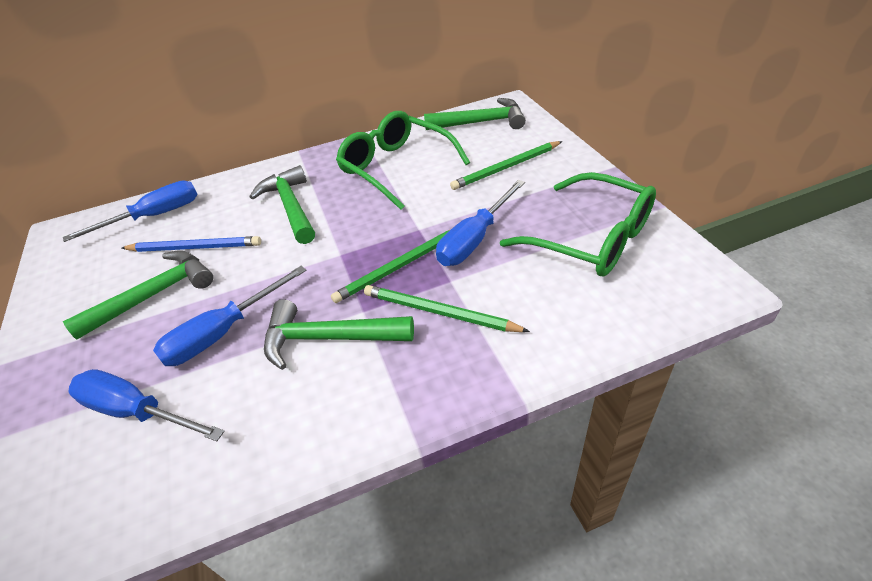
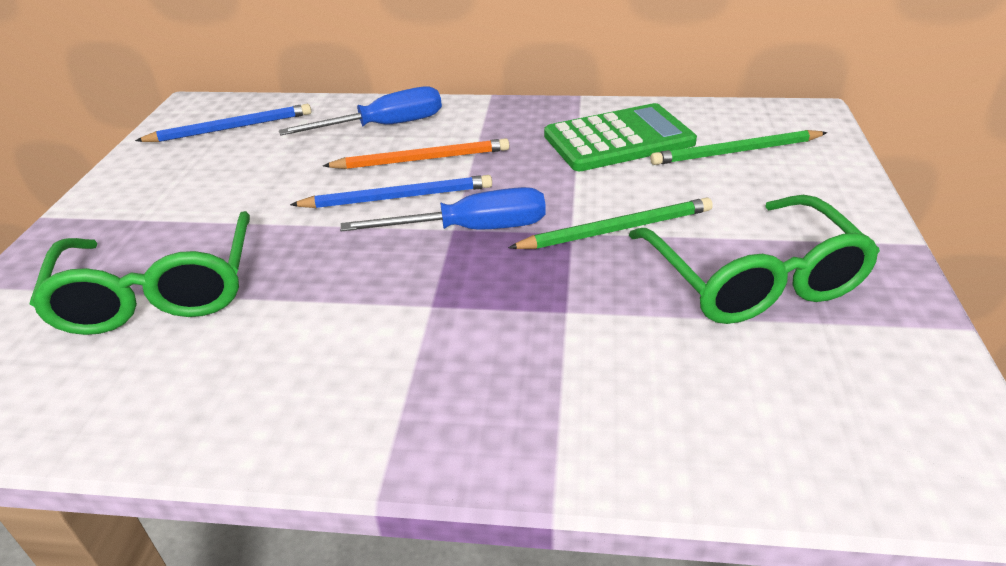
blue pencil: [121,236,261,252] = 1 -> [135,104,311,142] [290,175,492,208] = 2
blue screwdriver: [63,181,198,242] [68,369,225,441] [153,266,307,366] [436,180,525,266] = 4 -> [279,86,442,135] [340,187,546,232] = 2
green calculator: none = 0 -> [544,103,697,171] = 1
green hammer: [63,250,213,340] [250,165,315,244] [264,299,414,370] [424,98,526,130] = 4 -> none = 0
green pencil: [331,230,450,303] [364,285,530,332] [450,141,562,190] = 3 -> [508,197,713,249] [650,130,827,165] = 2
orange pencil: none = 0 -> [323,138,509,169] = 1

